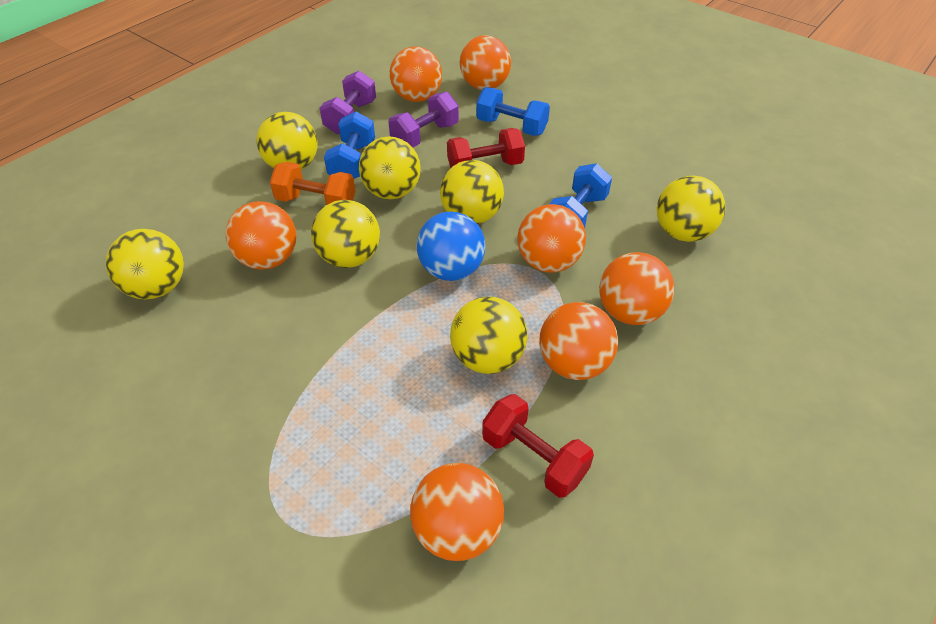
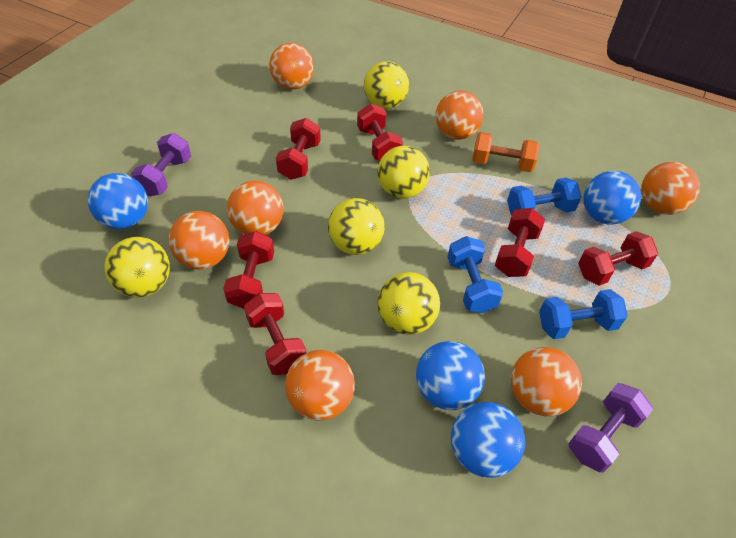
blue ball: [416,212,485,281] = 1 -> [88,173,148,229] [416,341,485,410] [451,402,525,478] [584,171,641,224] = 4
red dumbbell: [447,128,525,168] [482,394,594,498] = 2 -> [223,231,274,309] [244,293,306,375] [276,118,321,180] [357,104,403,161] [495,208,545,277] [578,231,658,286] = 6
yellow ball: [106,229,184,299] [257,112,318,170] [311,200,380,268] [359,136,421,199] [440,160,504,224] [450,297,528,374] [657,176,725,242] = 7 -> [105,237,170,298] [328,198,385,255] [364,61,409,109] [377,146,430,199] [377,272,440,335] = 5

